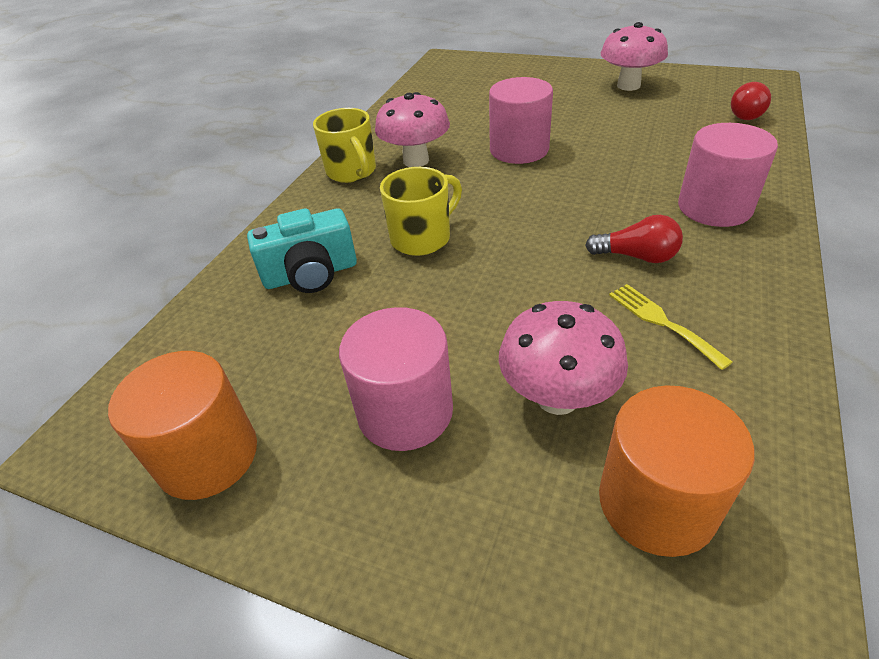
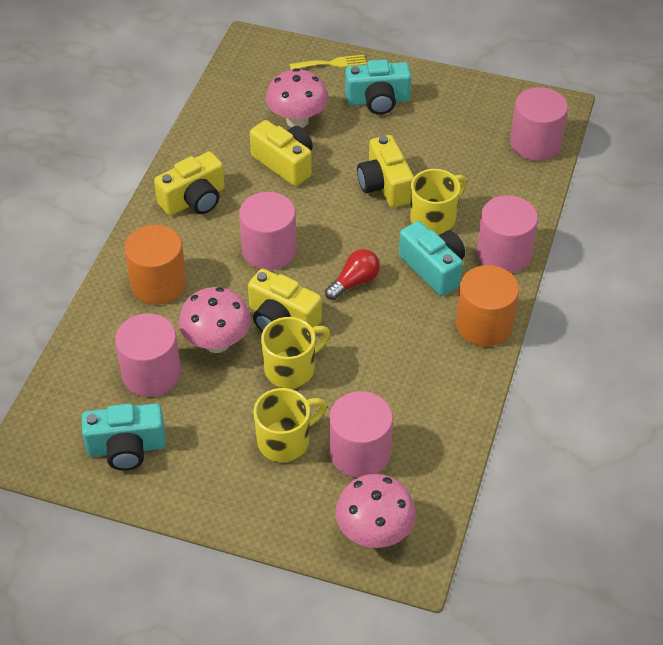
pink cylinder: [339,307,453,451] [489,77,553,164] [678,123,778,227] = 3 -> [115,313,181,397] [239,192,297,270] [329,391,393,478] [477,195,538,273] [510,87,568,161] = 5
red light bulb: [585,215,683,263] [731,82,771,120] = 2 -> [325,249,380,300] = 1
turquoise camera: [247,208,357,293] = 1 -> [82,404,166,471] [345,59,411,115] [399,221,465,296] = 3
yellow camera: none = 0 -> [154,151,225,216] [248,269,322,332] [250,120,313,186] [357,135,414,208] = 4
yellow mug: [313,108,376,183] [380,167,462,256] = 2 -> [253,388,327,462] [261,317,330,388] [410,169,467,234] = 3

